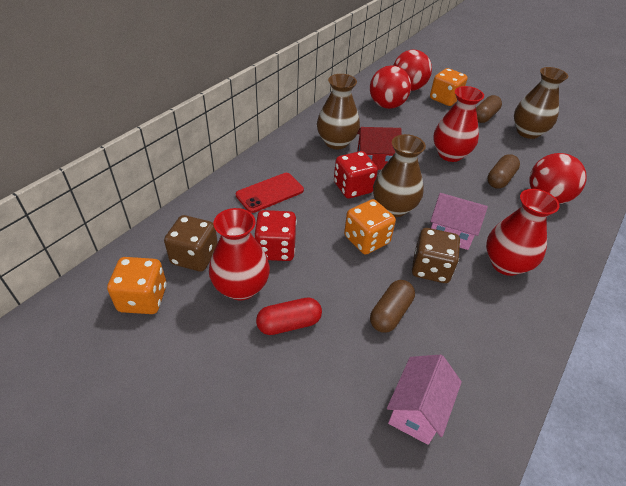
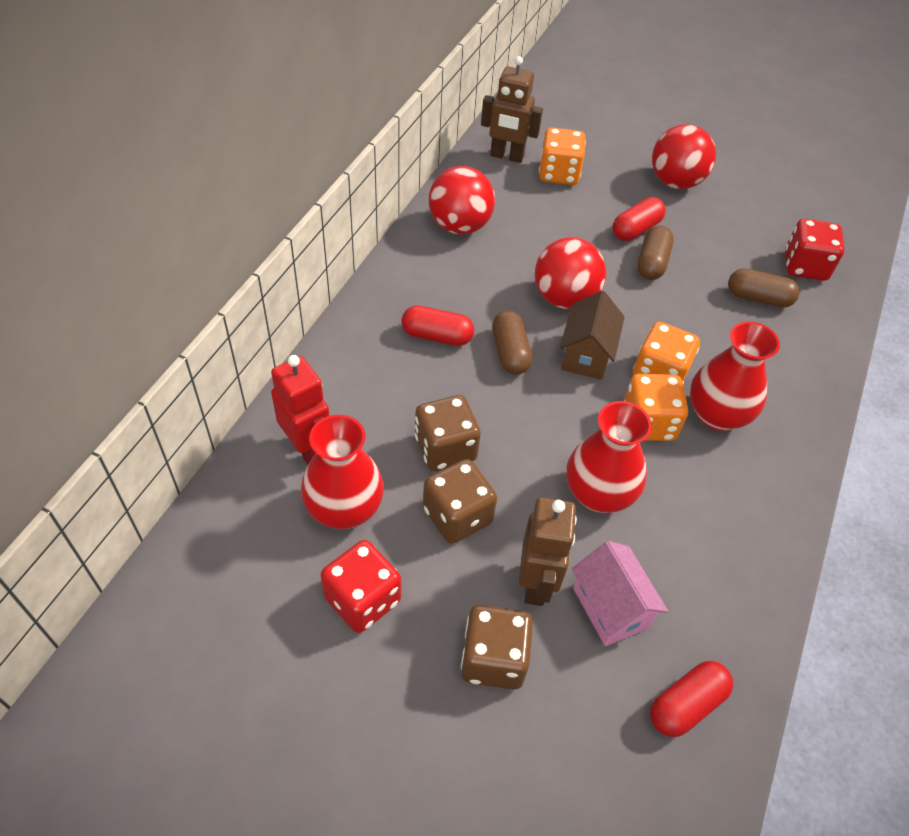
brown dice: [164,215,218,271] [412,228,460,283] = 2 -> [415,395,481,471] [423,459,497,544] [461,605,533,690] = 3
brown house: none = 0 -> [560,291,625,380] = 1
brown robot: none = 0 -> [481,56,543,163] [519,497,577,606] = 2
brown vase: [317,74,360,149] [373,134,426,217] [514,67,568,139] = 3 -> none = 0
pink house: [387,354,462,445] [430,193,488,250] = 2 -> [572,541,668,646] = 1
red capsule: [256,297,322,335] = 1 -> [401,306,474,346] [613,197,666,241] [650,661,733,737] = 3
red house: [357,127,402,170] = 1 -> none = 0
red phone: [236,173,304,213] = 1 -> none = 0
red robot: none = 0 -> [271,355,330,465] = 1

